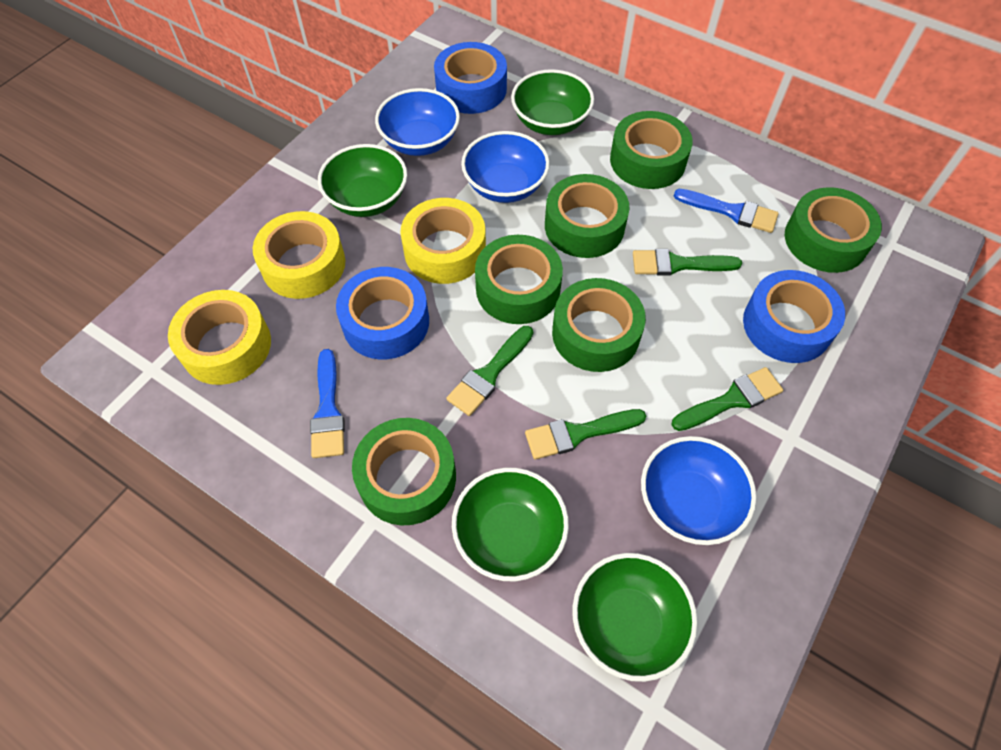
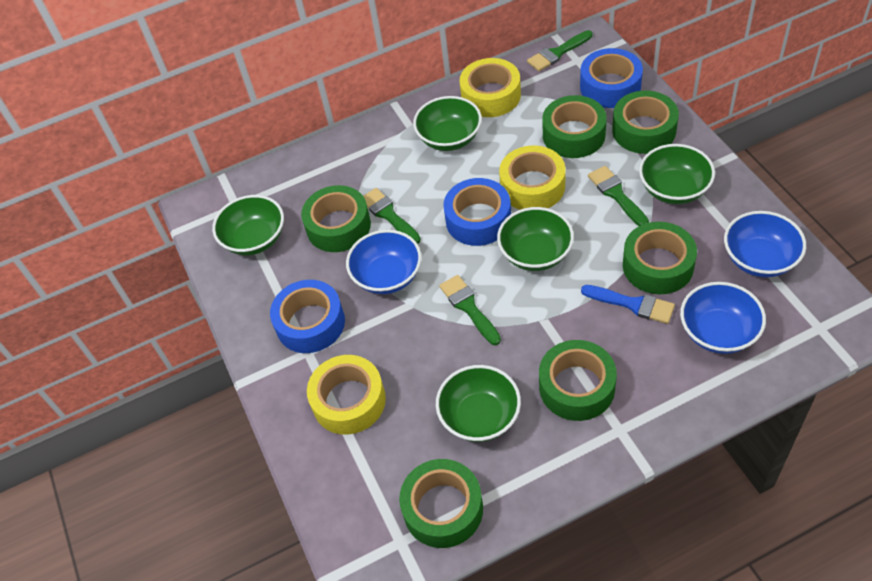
blue brush: [310,349,345,458] [674,189,779,233] = 2 -> [581,285,675,324] = 1
green bowl: [318,144,407,217] [452,468,569,581] [511,69,594,135] [573,553,698,682] = 4 -> [212,195,284,255] [413,96,482,151] [436,365,521,442] [497,207,574,271] [639,144,715,204] = 5

